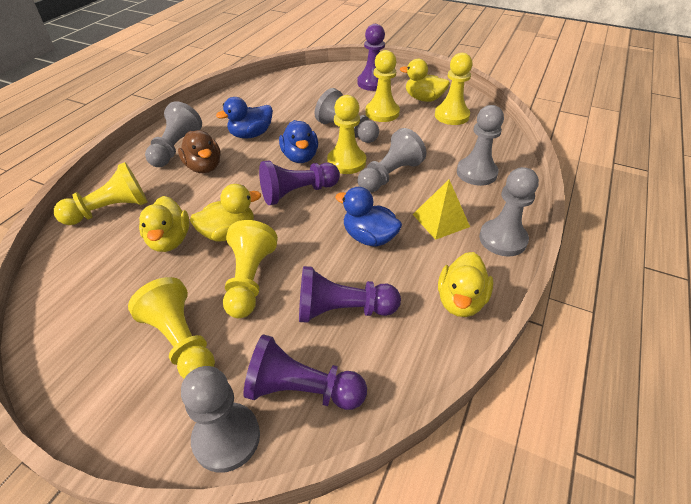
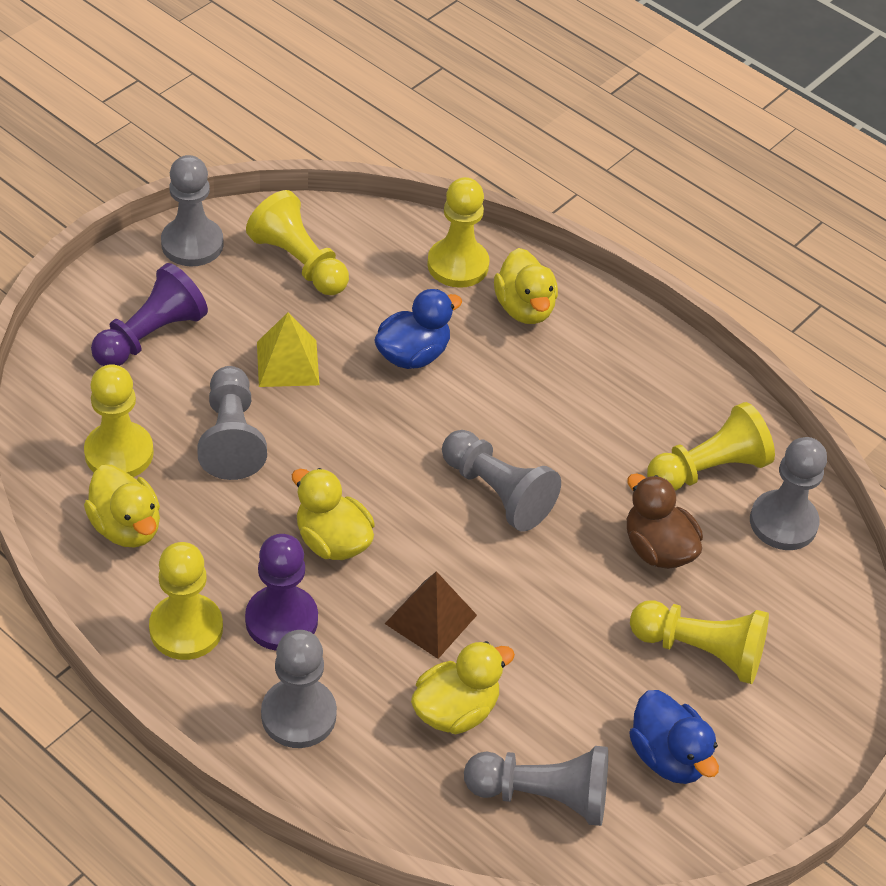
blue duck: [216,97,273,138] [279,120,318,163] [335,187,402,247] = 3 -> [374,289,462,369] [629,690,719,784] = 2
brown pyramid: none = 0 -> [385,571,477,659] = 1
purple pawn: [243,334,367,410] [259,160,340,205] [299,266,401,323] [357,24,385,91] = 4 -> [91,263,208,366] [245,534,318,651] = 2

